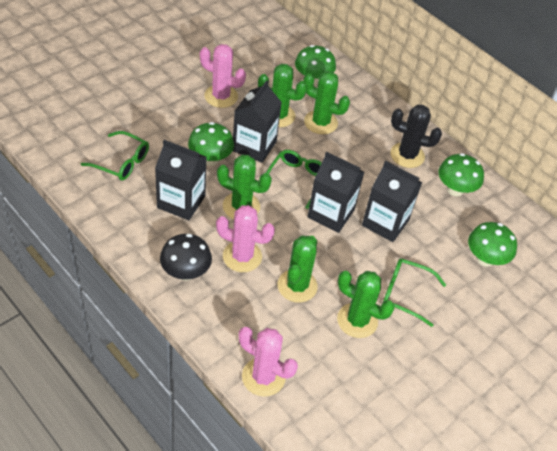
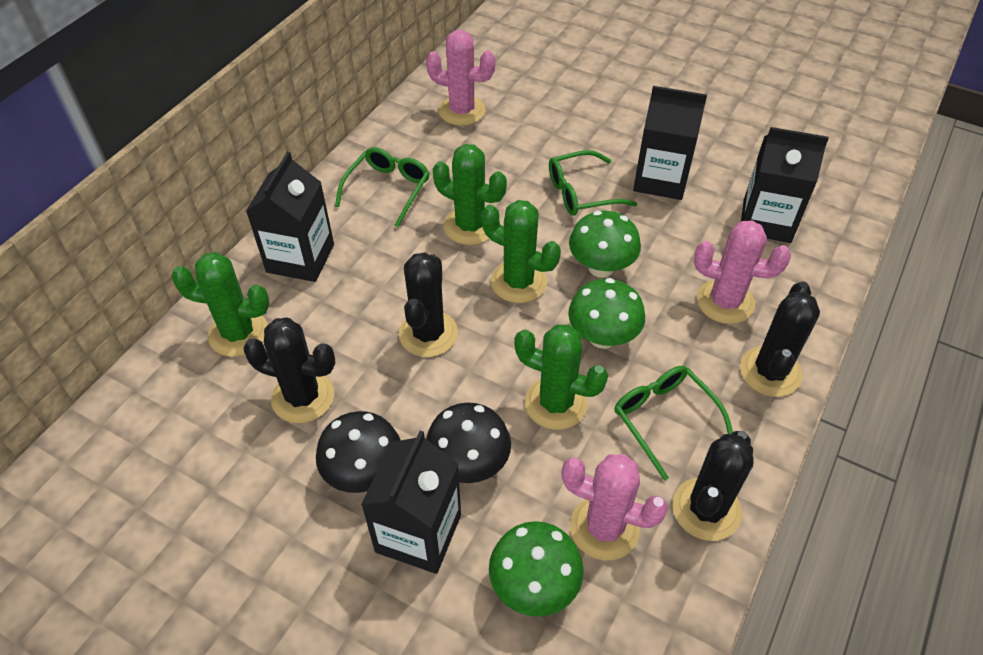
black cactus: [390,105,442,168] = 1 -> [243,317,335,423] [399,252,458,357] [672,431,753,541] [740,282,820,397] = 4
black mushroom: [160,234,212,281] = 1 -> [316,411,401,493] [426,402,511,483] = 2
green cactus: [217,155,272,219] [258,64,307,127] [278,235,318,303] [303,71,350,134] [337,271,395,338] = 5 -> [171,252,270,357] [433,144,507,245] [481,200,561,303] [514,324,608,430] = 4
green mushroom: [188,122,234,166] [295,45,336,85] [438,153,484,196] [468,222,517,267] = 4 -> [489,521,584,616] [568,278,645,349] [569,211,641,278] = 3

